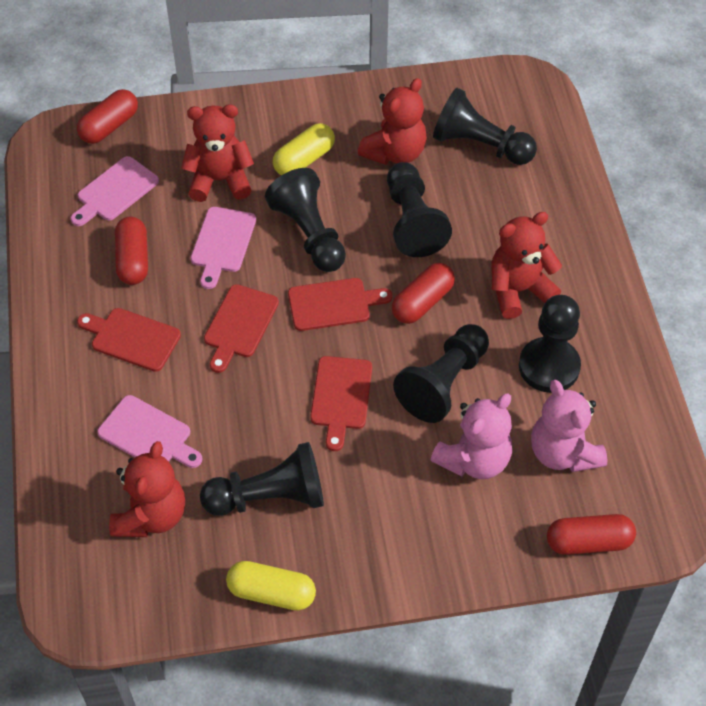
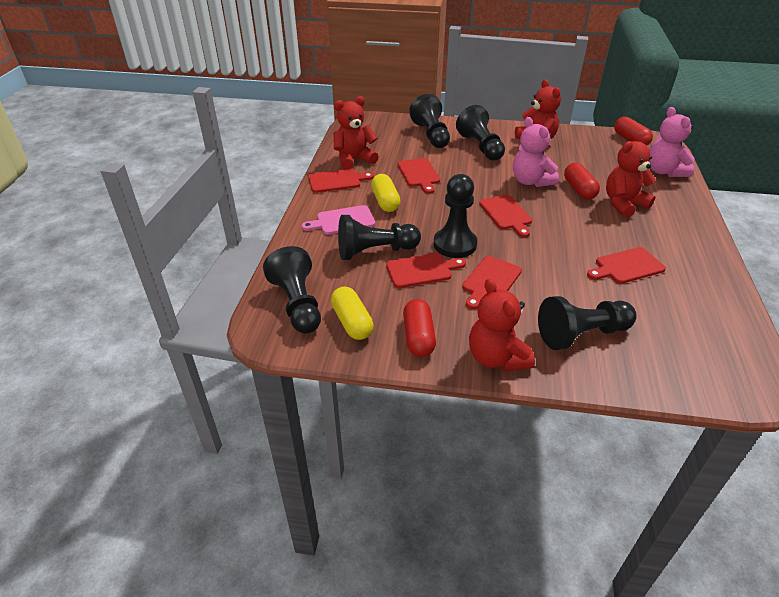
pink cutting board: [71,156,159,226] [97,395,202,468] [190,207,256,289] = 3 -> [302,205,375,235] = 1
red capsule: [77,89,138,144] [115,217,148,285] [392,263,455,324] [547,514,636,555] = 4 -> [403,299,436,357] [564,163,600,200] [614,117,653,145] = 3
red cutting board: [77,308,181,372] [204,284,279,373] [288,278,392,331] [310,356,372,451] = 4 -> [308,169,374,193] [386,253,466,288] [398,158,440,194] [462,256,522,309] [479,195,532,237] [587,247,666,284] = 6

